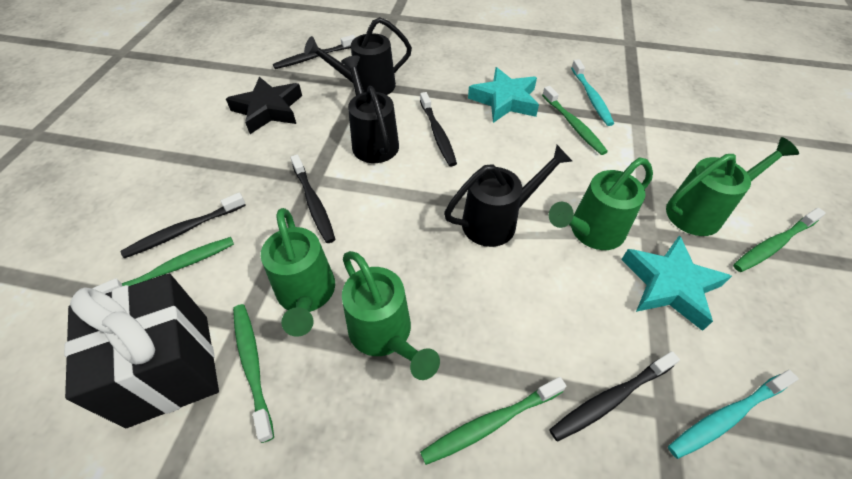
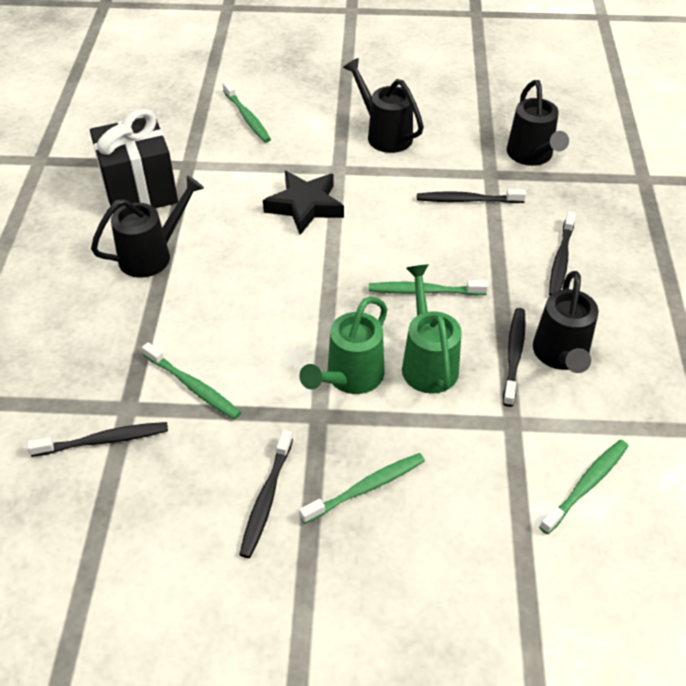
black watering can: [304,17,412,95] [341,55,399,163] [444,145,572,247] = 3 -> [91,175,204,278] [343,58,424,153] [507,80,569,166] [533,271,599,373] = 4
green watering can: [261,208,335,337] [342,251,440,380] [549,158,653,250] [666,137,799,236] = 4 -> [299,297,387,394] [402,264,462,394] = 2
turquoise star: [468,67,539,123] [621,235,732,331] = 2 -> none = 0
turquoise toothbrush: [571,59,614,126] [668,370,799,459] = 2 -> none = 0

